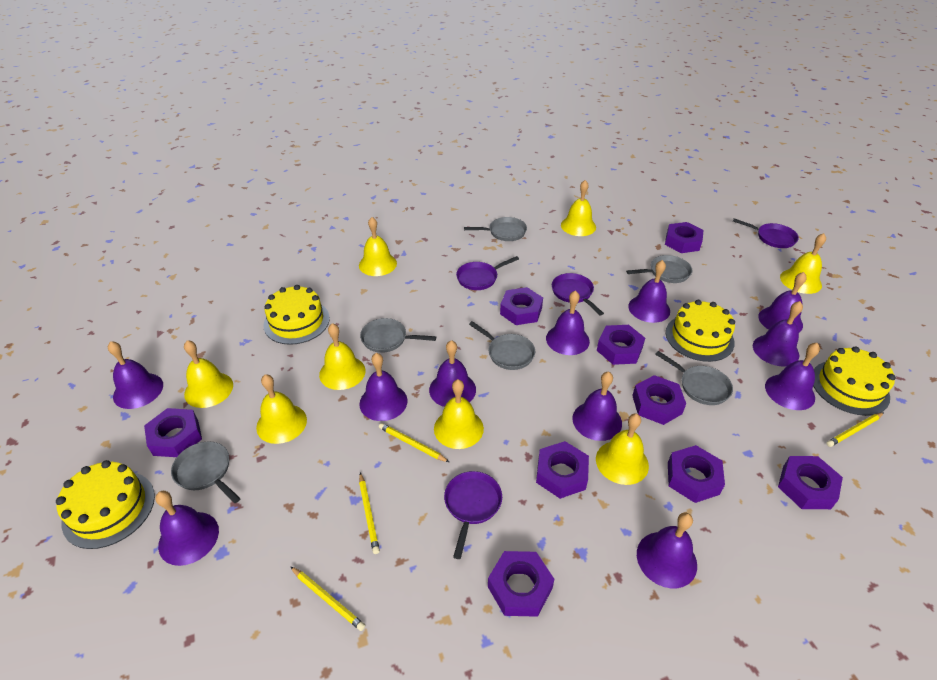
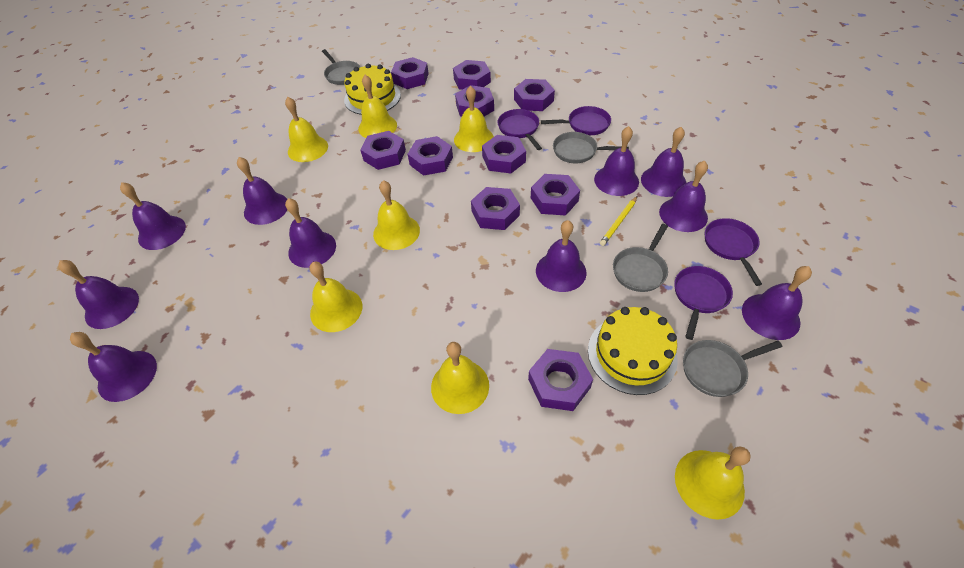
grey pan: [171,441,241,503] [360,318,436,353] [464,217,527,241] [469,321,535,370] [626,255,692,283] [655,351,733,405] = 6 -> [322,49,360,85] [553,132,629,163] [613,224,668,292] [683,340,782,397] = 4
purple bell: [108,341,163,409] [155,491,219,566] [359,353,408,421] [429,340,476,407] [546,290,590,355] [572,372,622,441] [628,260,670,323] [637,512,697,588] [753,301,803,367] [758,272,807,333] [765,343,820,410] = 11 -> [58,260,139,329] [70,332,157,402] [120,182,186,250] [237,157,287,225] [285,198,336,268] [536,220,587,292] [594,126,639,196] [641,127,686,197] [659,160,708,232] [742,266,812,340] = 10
purple nut: [144,408,202,457] [488,551,554,617] [500,287,543,325] [536,441,589,499] [597,325,645,365] [632,375,686,425] [665,222,703,253] [668,445,725,503] [778,456,843,509] = 9 -> [360,131,406,170] [391,57,429,89] [408,136,453,176] [453,60,491,90] [455,85,494,117] [471,187,520,230] [482,135,526,173] [514,79,555,111] [528,349,593,411] [531,174,580,216] = 10
yellow bell: [184,340,233,408] [256,374,307,444] [319,323,365,390] [359,217,397,276] [434,380,484,449] [561,180,596,236] [596,413,649,485] [780,233,826,294] = 8 -> [285,97,328,162] [309,262,362,332] [358,75,397,138] [373,180,420,250] [431,342,489,414] [454,86,494,152] [675,447,751,520] = 7
yellow cake: [56,460,155,549] [264,285,330,345] [666,300,735,362] [813,347,896,416] = 4 -> [344,64,401,115] [588,307,678,395] = 2
yellow pencil: [290,566,365,631] [359,473,380,554] [379,423,449,462] [826,412,884,447] = 4 -> [600,196,637,246] = 1

